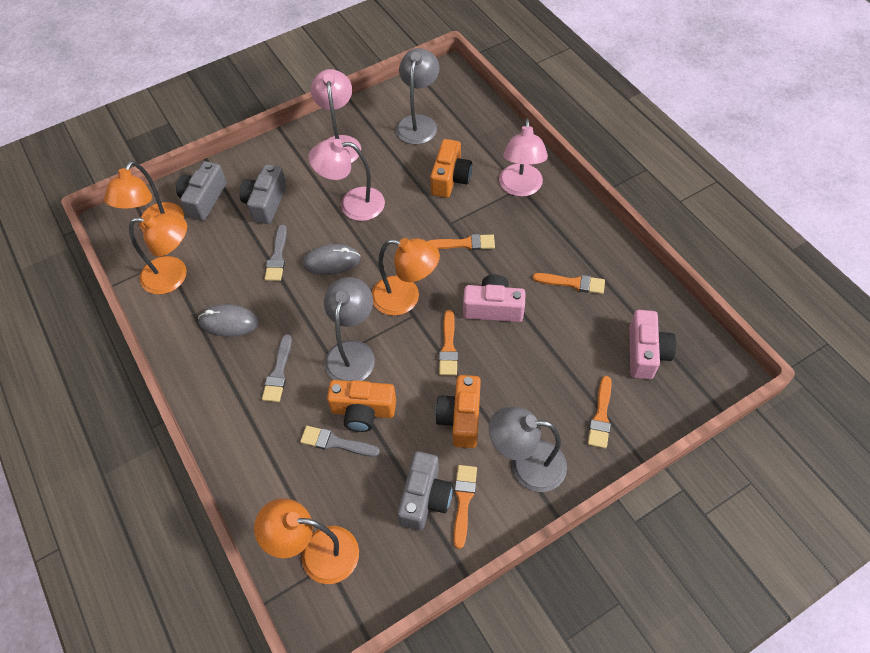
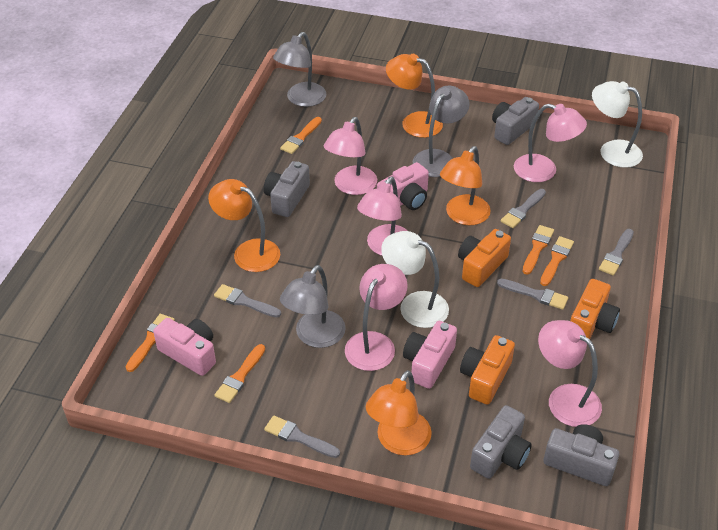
grey brush: [262,334,292,402] [265,225,287,281] [300,426,380,457] = 3 -> [214,284,281,317] [264,415,340,458] [497,279,568,310] [501,189,546,228] [599,229,634,276] = 5
grey camera: [176,161,227,221] [240,165,287,224] [398,451,453,530] = 3 -> [264,161,310,217] [470,405,532,479] [492,97,539,145] [543,424,619,486] = 4
grey mouse: [198,304,258,337] [303,244,361,275] = 2 -> none = 0
pink camera: [463,274,526,322] [629,310,676,379] = 2 -> [153,318,216,376] [377,162,429,210] [403,321,457,389] = 3
pink lamp: [308,139,385,221] [311,69,361,163] [499,119,548,197] = 3 -> [324,117,377,195] [345,264,408,371] [357,177,408,256] [514,104,587,182] [538,320,602,427] = 5
white lamp: none = 0 -> [381,231,449,328] [592,81,643,168] = 2

